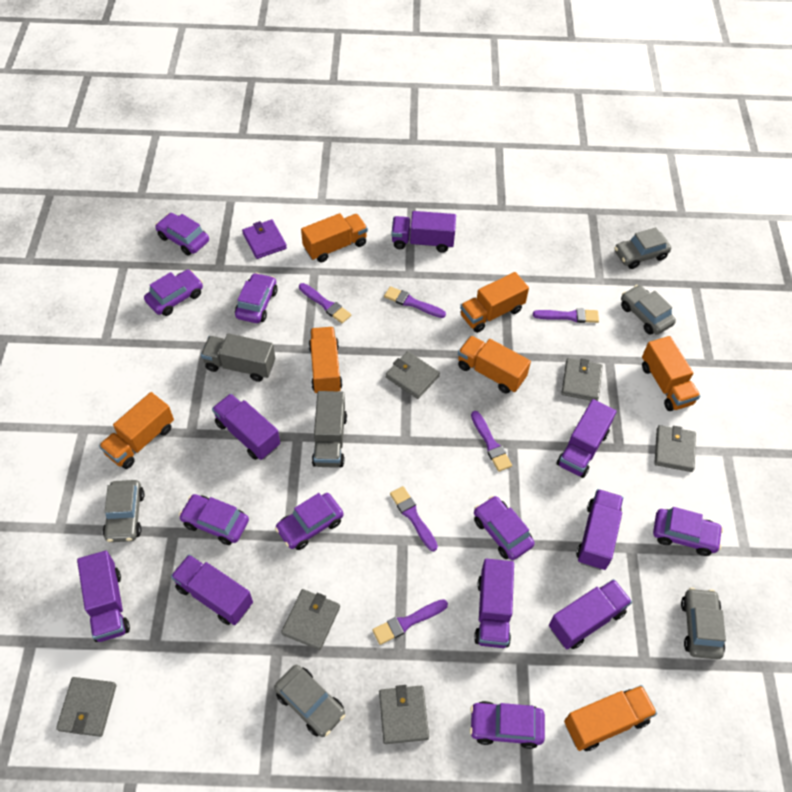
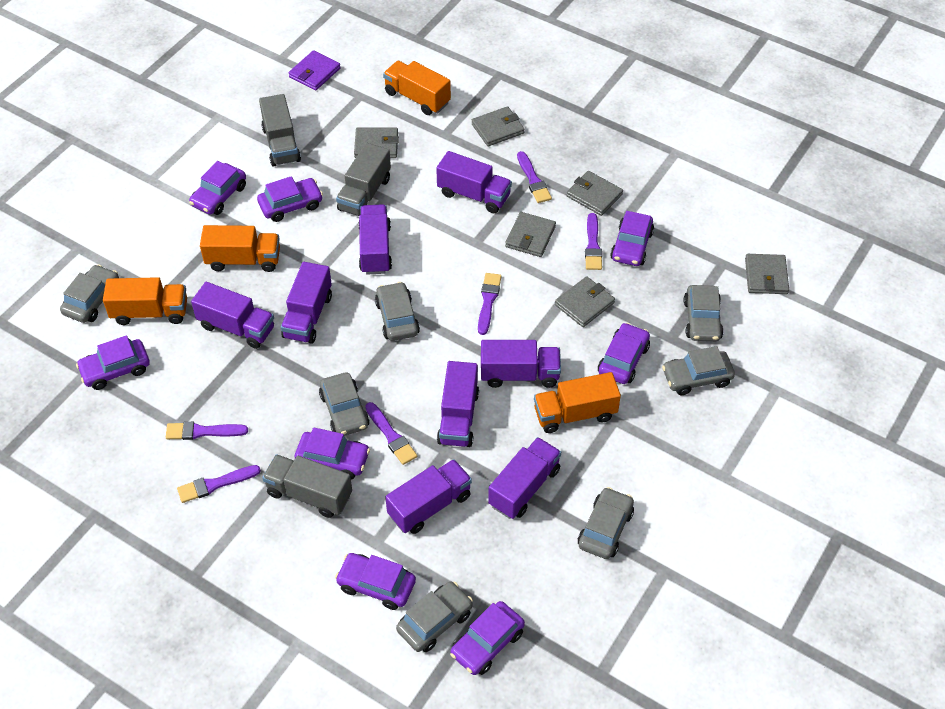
grey car: [103,480,144,542] [274,665,345,737] [615,227,671,269] [621,285,676,335] [681,588,726,659] = 5 -> [60,264,119,323] [319,372,369,436] [375,282,420,341] [396,581,473,652] [578,487,634,559] [662,346,735,395] [684,285,723,341] = 7
grey truck: [201,333,275,382] [312,391,347,468] = 2 -> [259,94,301,167] [262,454,352,518] [336,143,391,216] = 3
orange truck: [99,392,174,469] [301,213,368,263] [309,327,342,393] [458,336,531,394] [460,272,529,333] [564,685,657,751] [642,336,700,411] = 7 -> [103,277,187,325] [200,225,280,272] [383,61,451,115] [534,372,621,433] = 4

